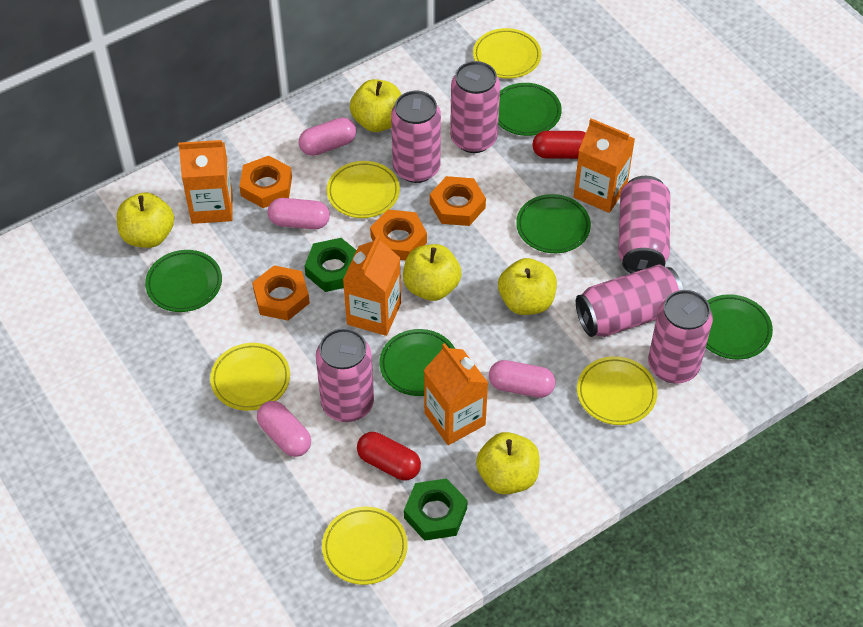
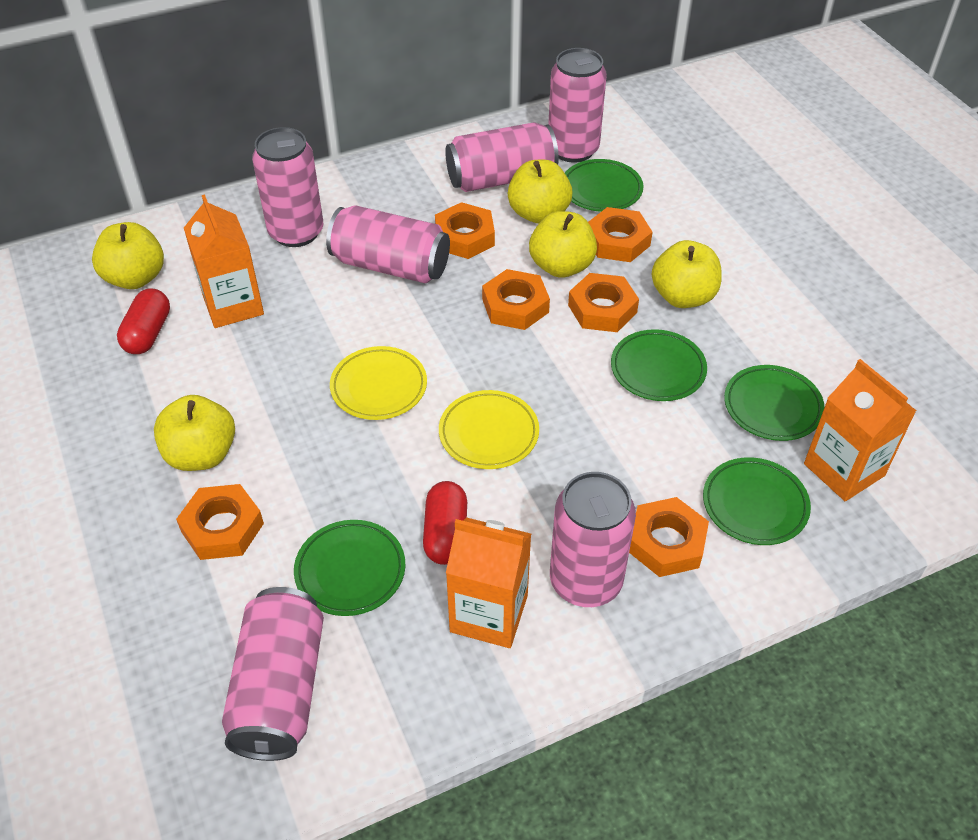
green nut: [304,238,356,292] [404,478,468,541] = 2 -> none = 0
orange carton: [178,140,233,224] [343,235,401,336] [424,343,488,445] [574,119,635,213] = 4 -> [184,194,264,328] [446,518,531,648] [804,359,916,501] = 3
orange nut: [239,156,292,208] [252,265,310,321] [370,210,427,261] [430,176,486,226] = 4 -> [176,484,264,560] [435,202,495,259] [482,269,550,330] [568,273,639,332] [588,207,652,262] [629,497,709,577] = 6
pink capsule: [257,401,311,457] [268,198,330,229] [299,118,356,156] [489,360,555,398] = 4 -> none = 0
yellow plate: [210,343,290,411] [322,507,408,585] [327,161,400,218] [473,28,541,79] [577,356,657,425] = 5 -> [330,346,427,420] [439,390,539,469] = 2

